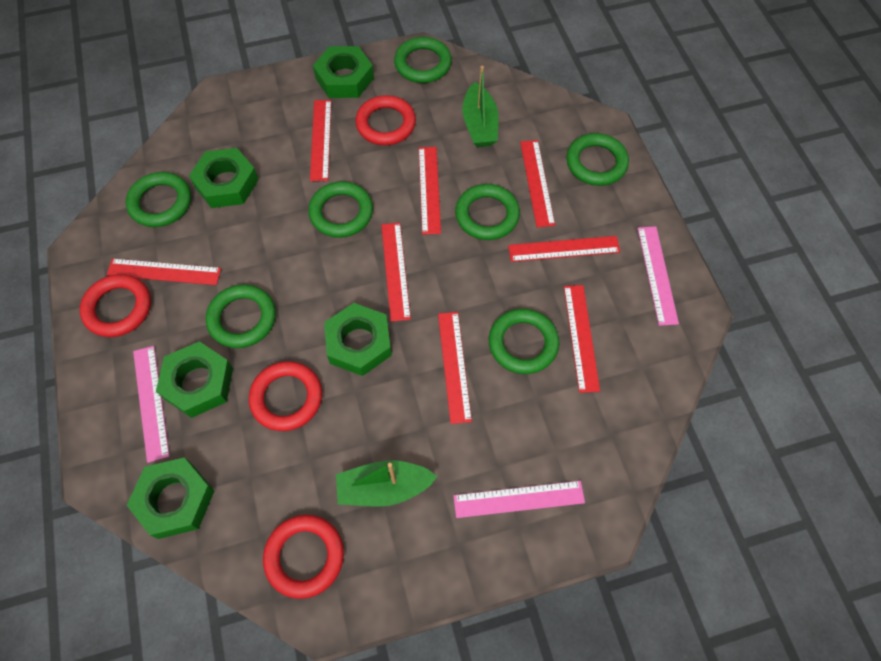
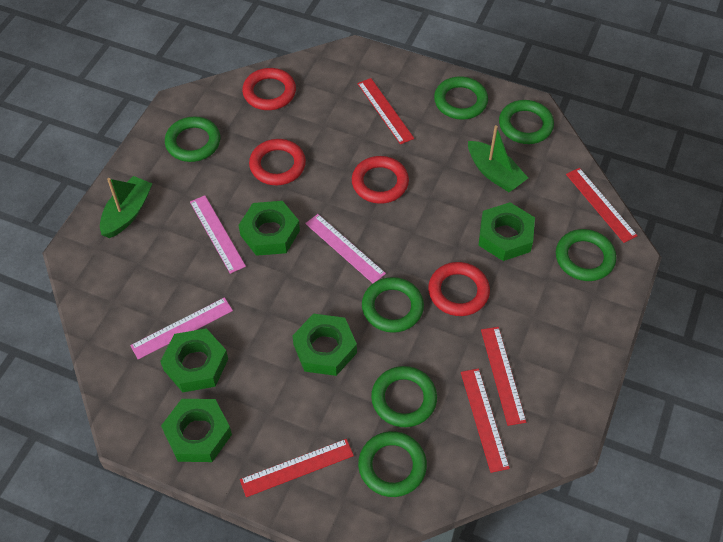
red ruler: [106,258,221,285] [310,100,332,181] [381,223,411,322] [419,147,441,235] [438,312,472,424] [508,236,620,262] [520,140,555,227] [564,285,600,393] = 8 -> [240,439,354,497] [357,78,414,144] [461,368,510,473] [481,327,526,426] [566,168,638,243] = 5

